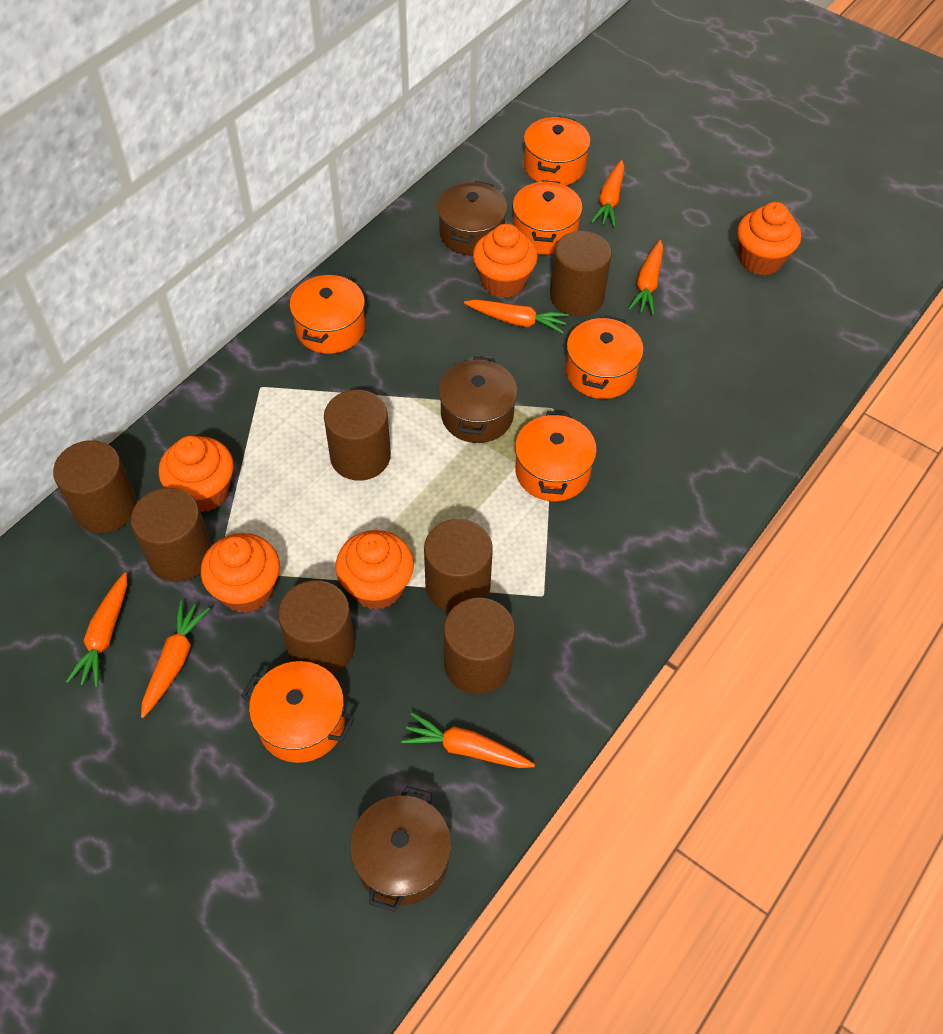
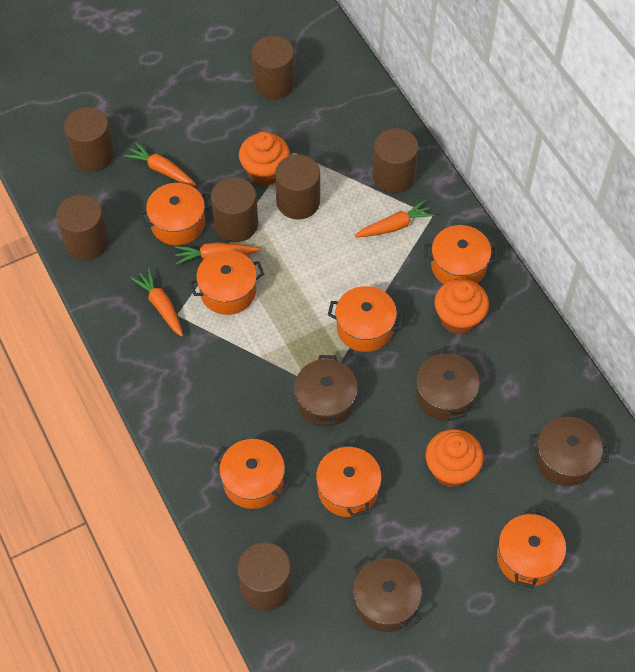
brown pot: [350,786,451,912] [437,181,507,255] [438,356,518,443] = 3 -> [294,355,358,427] [353,556,422,632] [416,349,480,421] [529,417,610,486] = 4
orange carrot: [66,572,127,688] [141,601,210,718] [401,712,535,768] [464,299,569,334] [591,160,625,227] [628,240,663,315] = 6 -> [124,142,196,186] [131,268,183,337] [175,242,260,264] [355,200,435,237] = 4
orange cupcake: [159,436,234,513] [201,533,280,613] [335,530,414,610] [473,224,538,298] [737,202,801,275] = 5 -> [239,132,290,186] [425,429,484,488] [434,279,489,334] = 3
orange pot: [241,661,354,763] [290,273,365,354] [513,180,583,255] [515,411,597,501] [524,116,591,186] [566,316,644,399] = 6 -> [139,183,212,245] [189,250,264,315] [214,439,291,509] [316,442,382,518] [328,286,404,352] [424,225,498,284] [497,508,566,588] = 7

